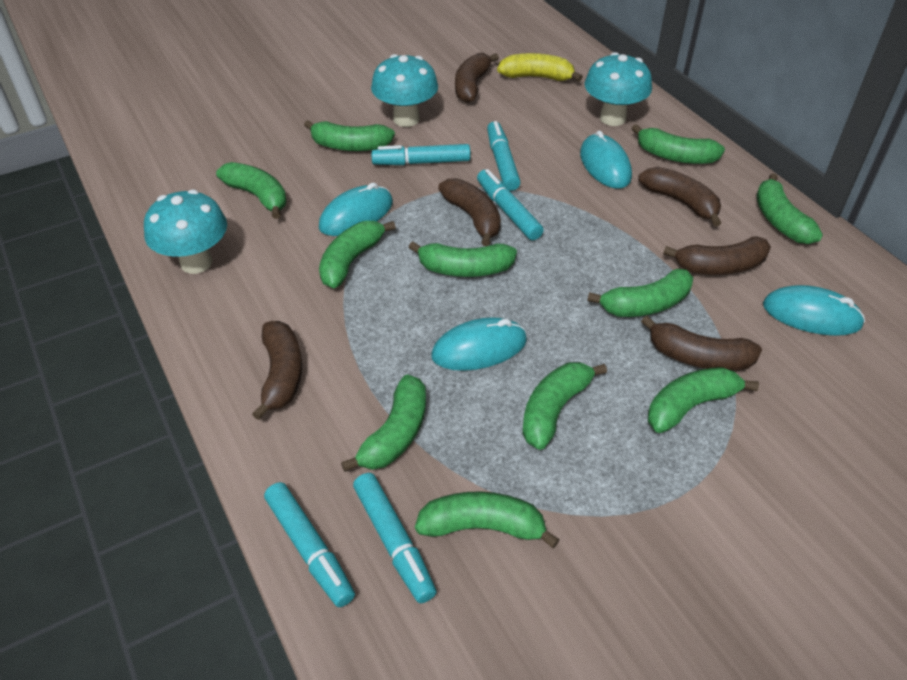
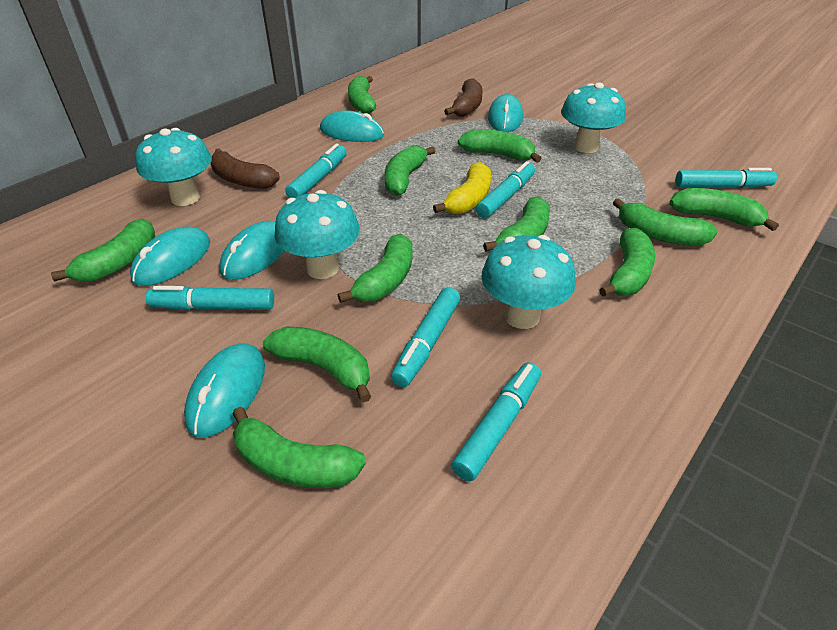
brown banana: [252,321,302,420] [438,178,501,246] [455,53,499,103] [638,167,721,227] [641,316,762,370] [663,236,771,275] = 6 -> [211,148,280,189] [444,78,483,117] = 2
turquoise marker: [264,482,355,607] [353,473,437,603] [371,144,471,165] [477,169,544,240] [487,121,521,191] = 5 -> [146,286,274,310] [285,144,347,198] [391,287,460,387] [451,362,541,481] [476,161,535,218] [675,168,777,188] = 6
turquoise mouse: [319,183,393,236] [431,317,527,371] [580,131,632,189] [763,285,865,336] = 4 -> [130,226,210,286] [184,343,265,438] [219,221,285,280] [320,110,384,142] [488,94,523,132] = 5
turquoise mushroom: [144,190,227,274] [371,54,438,127] [585,52,652,126] = 3 -> [135,128,212,206] [274,190,360,279] [481,235,576,329] [561,82,626,153] = 4

